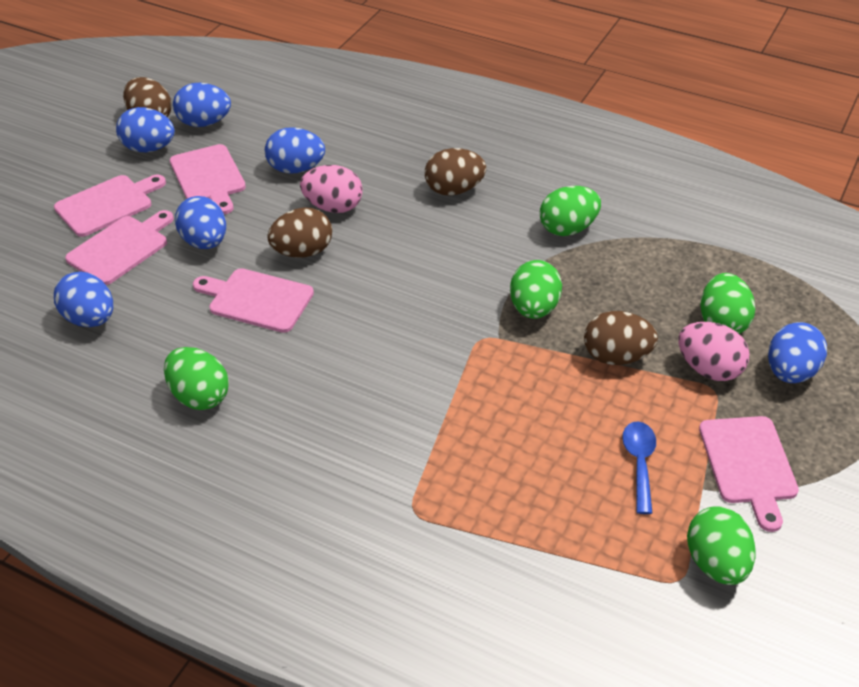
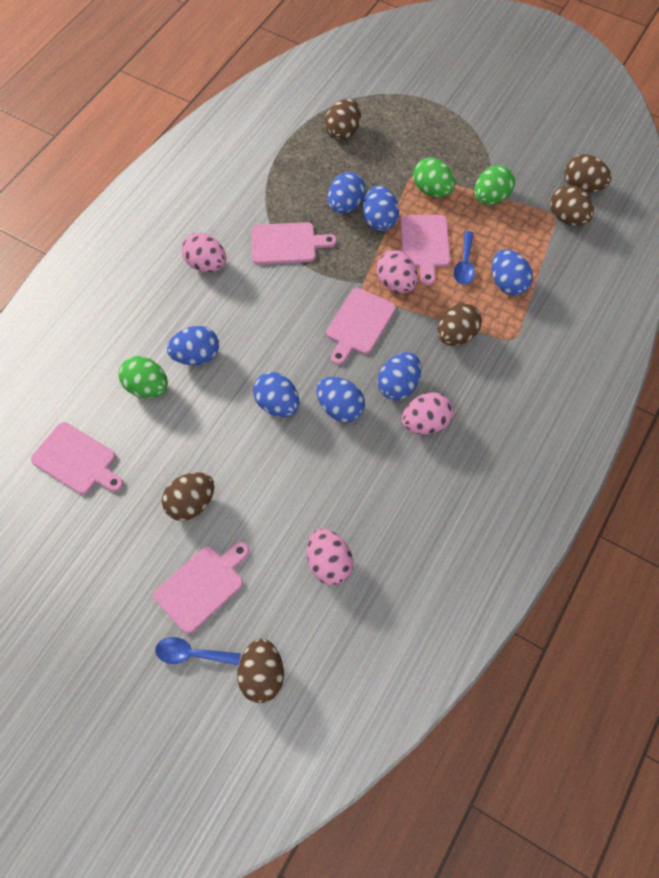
blue egg: [54,272,113,327] [116,107,175,152] [173,83,231,127] [175,196,226,249] [265,127,325,174] [768,322,827,383] = 6 -> [167,326,219,365] [253,372,299,417] [316,377,365,422] [328,172,366,214] [363,185,399,231] [378,352,421,400] [492,249,533,296] = 7
blue spoon: [622,421,656,514] = 1 -> [155,637,241,665] [454,231,475,285] = 2
brown egg: [123,77,172,117] [267,207,332,258] [425,148,486,196] [584,311,658,365] = 4 -> [162,472,214,521] [237,638,284,703] [325,99,361,141] [437,303,482,346] [550,185,594,226] [565,154,611,192] = 6
green egg: [164,347,229,410] [510,260,562,319] [540,186,601,236] [687,506,756,585] [700,273,755,334] = 5 -> [119,356,168,398] [413,158,455,197] [474,165,515,205] = 3
pink egg: [300,165,363,213] [678,322,749,381] = 2 -> [181,233,226,272] [307,528,353,585] [376,250,418,293] [402,392,453,434] = 4

